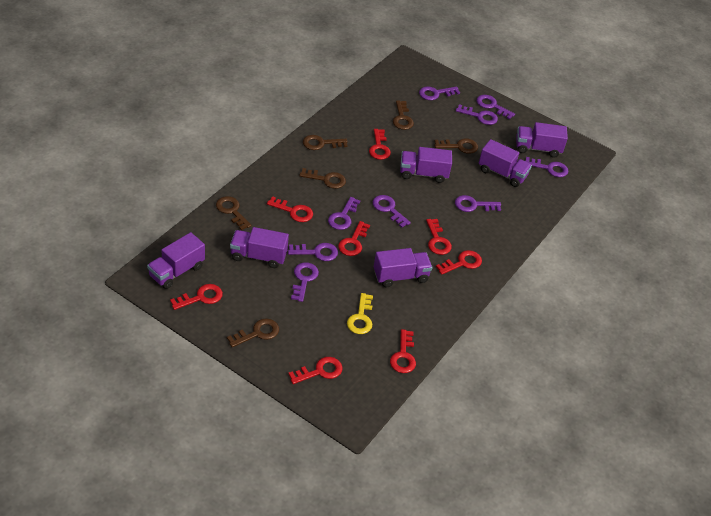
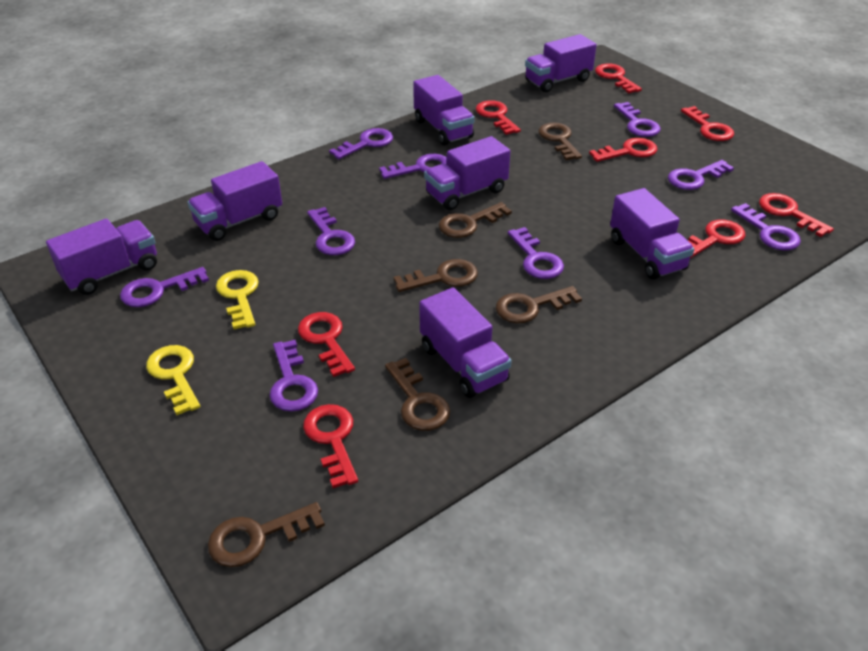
purple truck: [147,232,205,289] [230,227,289,268] [374,248,432,287] [400,147,452,183] [479,139,532,187] [516,122,568,158] = 6 -> [46,218,157,295] [188,161,282,241] [413,75,475,146] [419,288,511,398] [424,136,510,210] [525,34,597,92] [610,188,694,280] = 7
yellow key: [347,293,373,334] = 1 -> [146,345,200,415] [216,270,259,329] = 2

